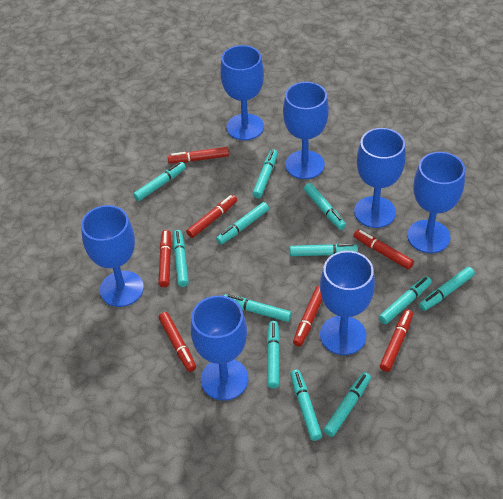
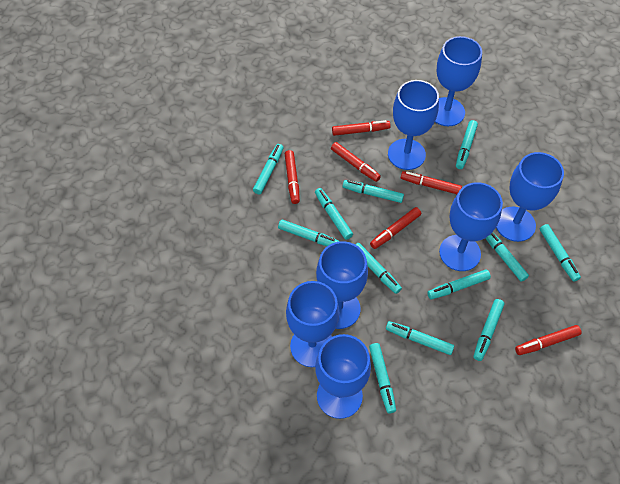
red marker: [158,230,172,287] [158,312,196,372] [168,147,229,164] [186,195,237,238] [293,286,322,346] [353,229,414,270] [380,309,413,372] = 7 -> [285,150,300,204] [331,142,381,182] [332,120,391,136] [370,207,421,249] [401,171,462,194] [515,325,582,355] = 6

